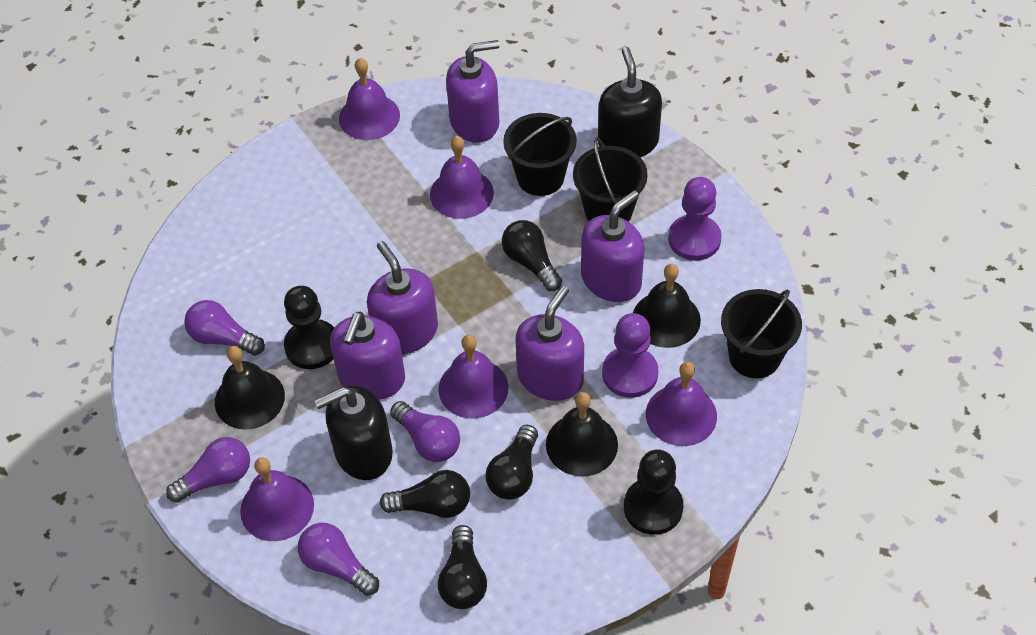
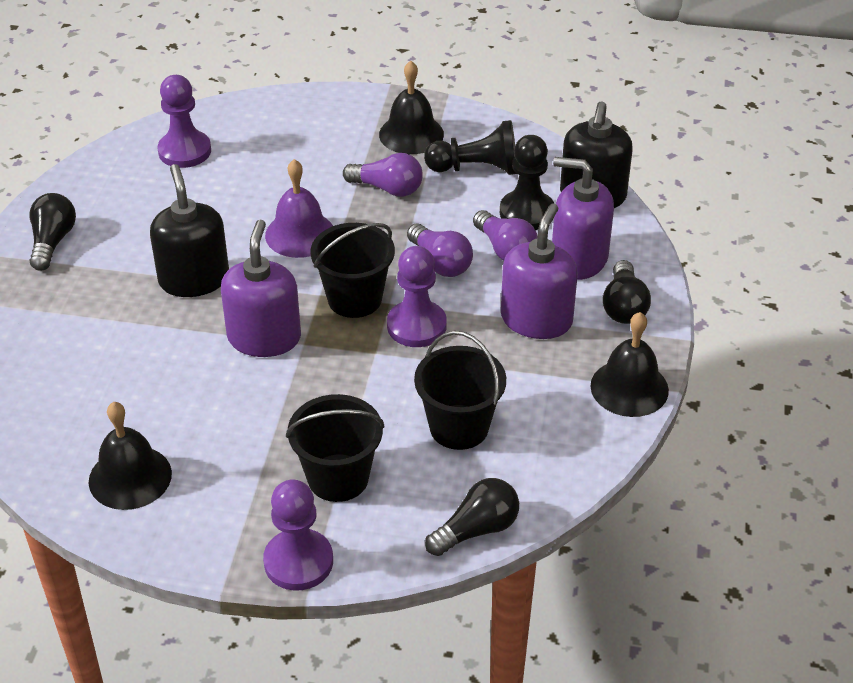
black light bulb: [379,470,470,518] [438,525,487,609] [486,424,538,500] [502,220,562,291] = 4 -> [30,193,76,271] [425,478,519,556] [603,260,651,324] = 3
purple bell: [240,457,314,541] [339,58,400,140] [430,136,494,219] [438,335,509,419] [646,362,717,446] = 5 -> [265,159,333,258] = 1
purple light bulb: [166,437,250,503] [184,300,265,356] [298,523,379,596] [390,401,460,462] = 4 -> [343,153,423,197] [407,223,473,277] [473,210,538,261] = 3
purple pawn: [602,313,658,398] [668,177,722,261] = 2 -> [158,75,211,168] [263,479,333,591] [387,246,447,347] = 3
purple soap dispenser: [330,312,405,400] [367,241,438,354] [446,40,499,143] [515,286,584,401] [581,191,644,302] = 5 -> [221,219,301,357] [501,204,578,339] [552,157,614,280] = 3

